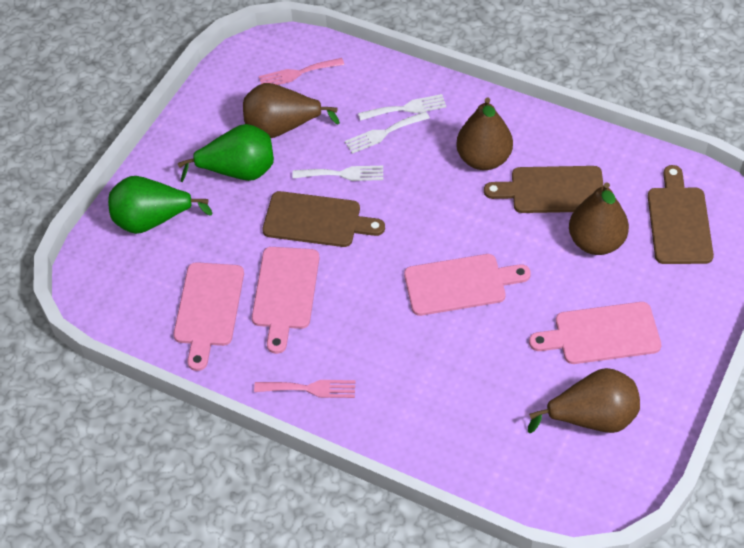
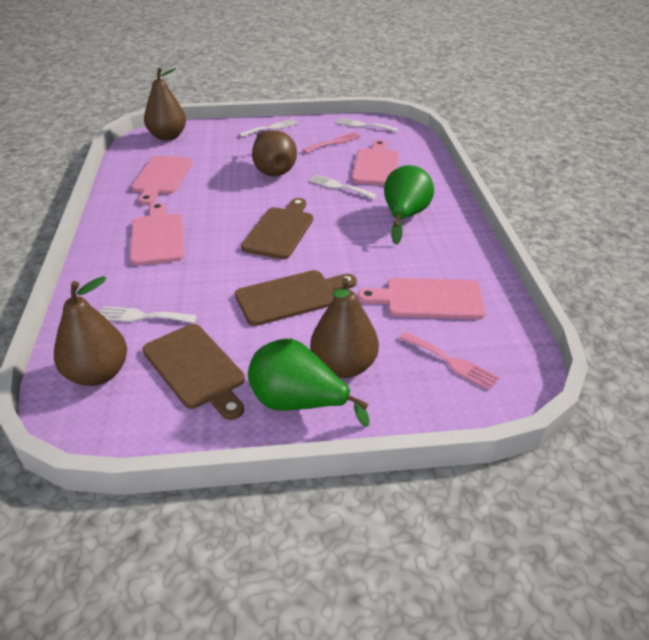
white fork: [293,166,383,181] [345,111,430,154] [358,94,446,121] = 3 -> [100,306,197,323] [239,119,299,137] [308,174,377,199] [336,118,398,132] = 4

